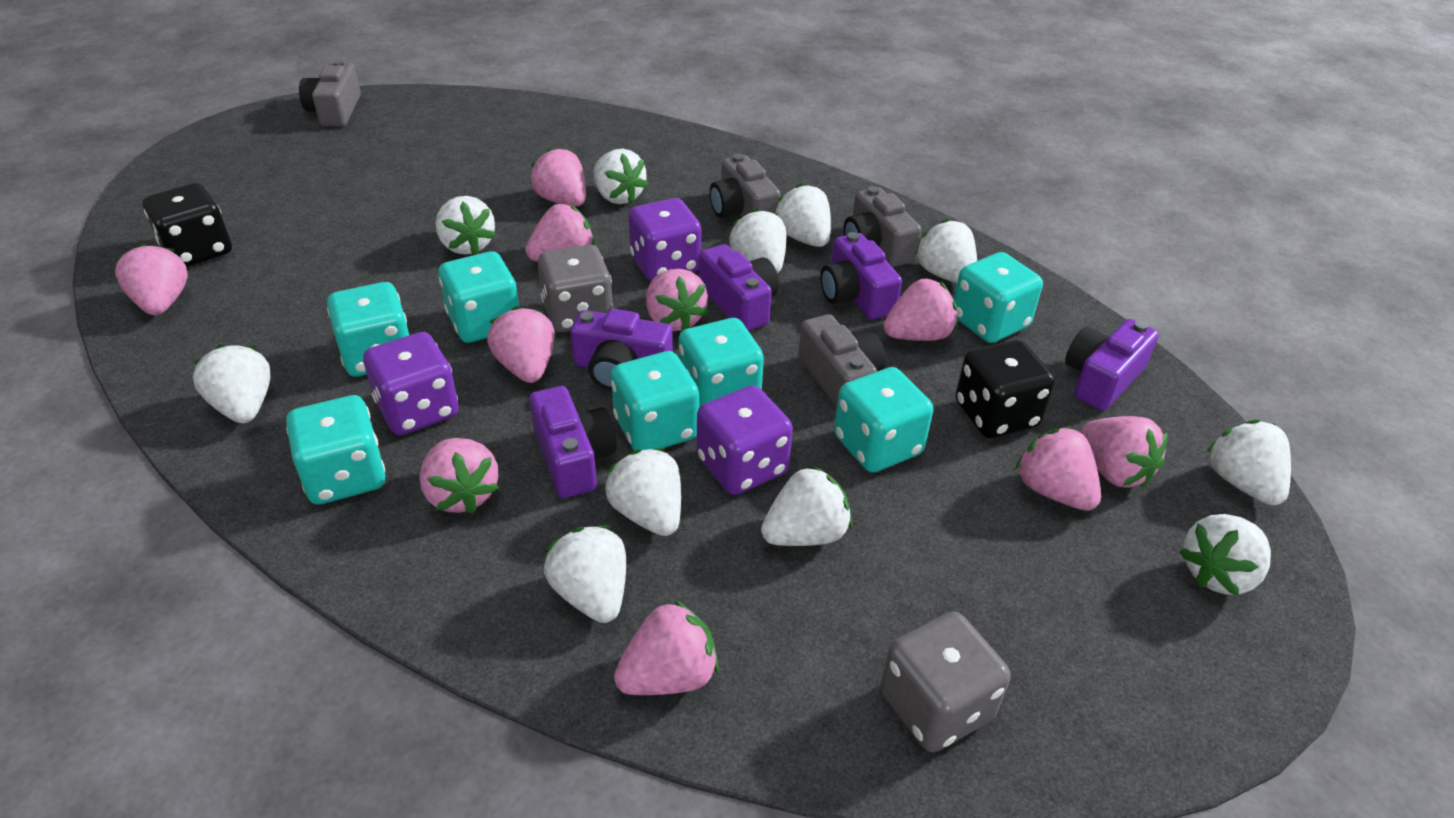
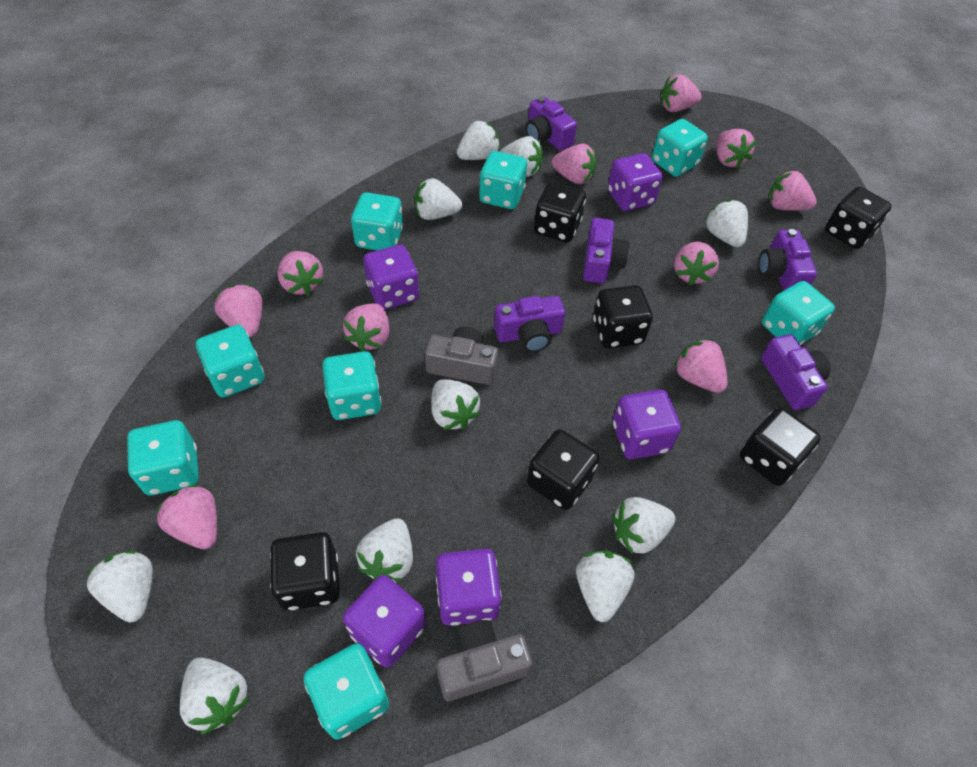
black dice: [143,183,232,267] [955,340,1055,438] = 2 -> [270,532,340,611] [527,429,599,510] [534,181,586,242] [593,285,653,348] [740,407,821,486] [825,187,892,249] = 6
grey camera: [299,60,361,127] [710,154,781,218] [798,314,886,407] [843,186,921,267] = 4 -> [425,326,498,385] [436,620,532,701] = 2
grey dice: [538,245,613,332] [880,612,1011,752] = 2 -> none = 0
purple dice: [363,332,459,435] [628,198,701,281] [697,385,793,495] = 3 -> [342,575,426,668] [363,245,419,310] [436,549,502,626] [608,153,663,211] [613,390,681,459] = 5
turquoise dice: [286,395,385,505] [327,282,409,377] [438,251,519,343] [611,351,699,451] [679,318,764,407] [834,367,933,473] [954,252,1043,343] = 7 -> [127,420,199,495] [196,325,264,397] [304,643,389,739] [322,351,382,420] [351,192,403,250] [479,151,527,209] [652,119,708,177] [762,281,835,345] = 8
white strawberry: [193,344,271,423] [436,196,496,255] [544,525,626,623] [594,149,648,204] [605,448,681,536] [729,208,786,274] [761,465,852,546] [775,183,831,247] [915,219,977,283] [1180,514,1271,596] [1206,420,1291,505] = 11 -> [86,551,153,622] [180,658,250,735] [356,519,413,582] [415,178,462,220] [431,379,481,430] [457,121,500,160] [500,136,543,177] [576,550,635,622] [612,497,675,554] [705,199,748,247] = 10

